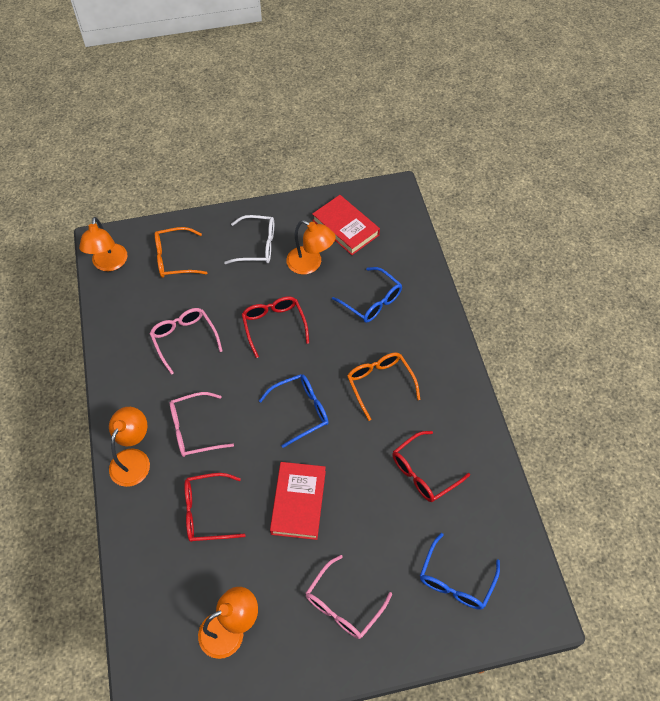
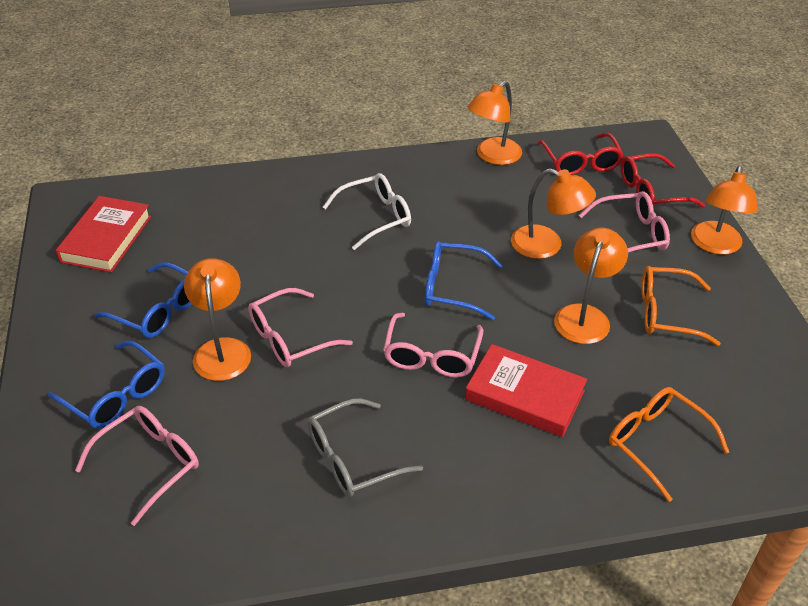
grey glasses: none = 0 -> [307,398,423,497] = 1
orange lamp: [79,217,127,271] [109,407,150,487] [198,587,258,659] [286,220,336,275] = 4 -> [184,258,251,381] [467,81,522,165] [511,168,596,259] [554,228,628,344] [691,166,758,255] = 5
pink glasses: [149,308,223,375] [170,392,234,457] [306,555,392,639] = 3 -> [75,406,199,526] [248,288,353,367] [383,313,483,377] [579,191,670,253] = 4
red glasses: [184,473,246,542] [242,297,309,358] [392,431,470,502] = 3 -> [537,133,624,175] [621,153,705,208] = 2

